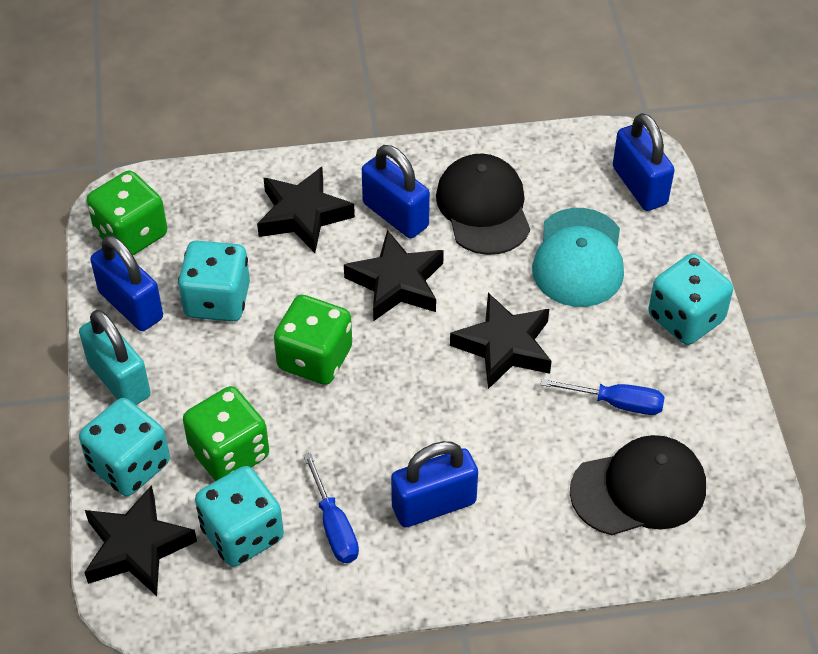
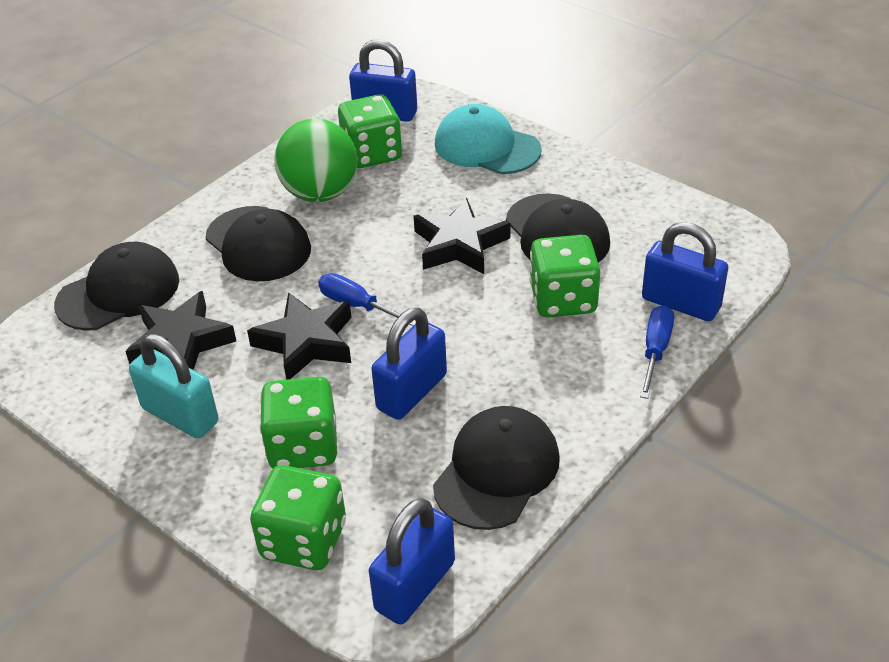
black cap: [436,153,530,255] [570,435,706,535] = 2 -> [54,242,179,331] [205,206,311,281] [433,406,560,530] [506,194,610,263] = 4
black star: [84,485,197,596] [257,167,355,253] [344,230,444,321] [450,293,552,389] = 4 -> [125,291,237,370] [247,292,352,380] [414,198,510,274] = 3
green ball: none = 0 -> [274,118,357,202] = 1
green dice: [87,171,167,255] [183,386,269,481] [274,295,352,385] = 3 -> [250,465,346,570] [260,377,337,469] [338,94,402,168] [529,235,600,317] = 4
turquoise dice: [79,398,170,496] [178,241,250,322] [195,466,284,567] [648,253,733,345] = 4 -> none = 0

